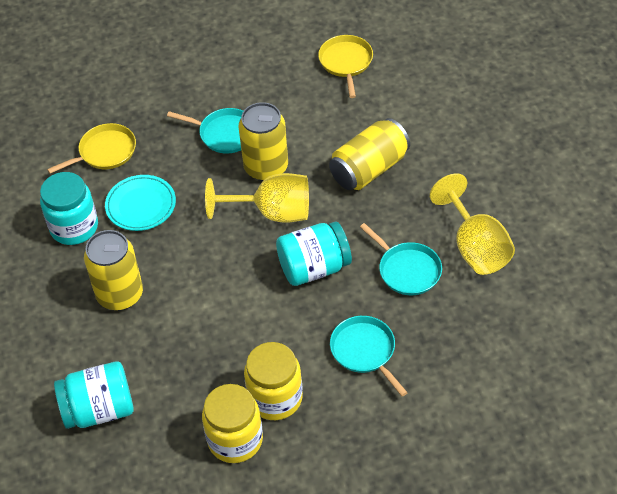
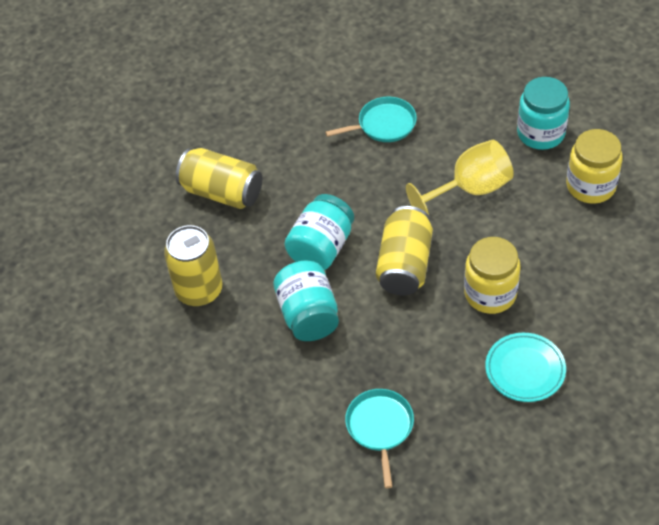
turquoise pan: [167,108,243,154] [330,316,408,396] [360,223,442,295] = 3 -> [325,97,417,142] [345,389,414,488] = 2
yellow goblet: [205,173,309,223] [430,173,515,275] = 2 -> [406,140,514,215] = 1
yellow pan: [47,123,136,174] [318,35,373,98] = 2 -> none = 0

